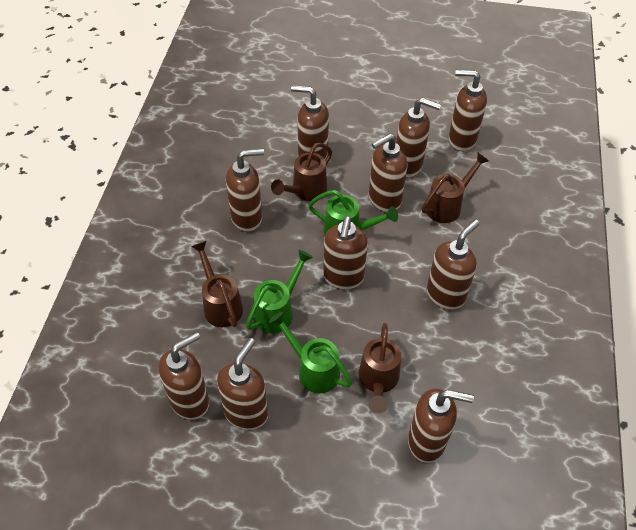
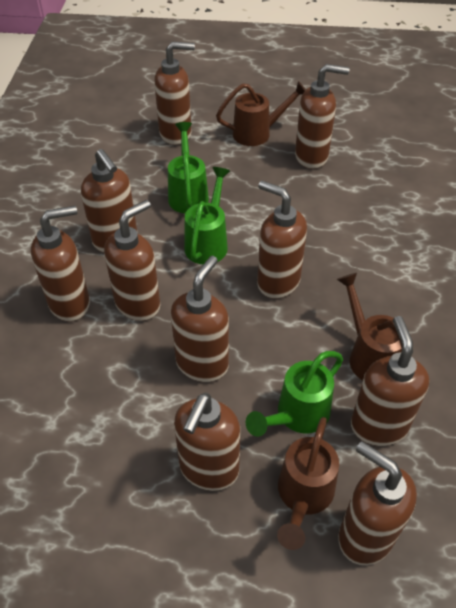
brown watering can: [191,241,243,327] [271,143,332,201] [359,323,401,413] [422,152,489,223] = 4 -> [216,81,306,146] [277,417,339,550] [337,273,402,380] = 3

